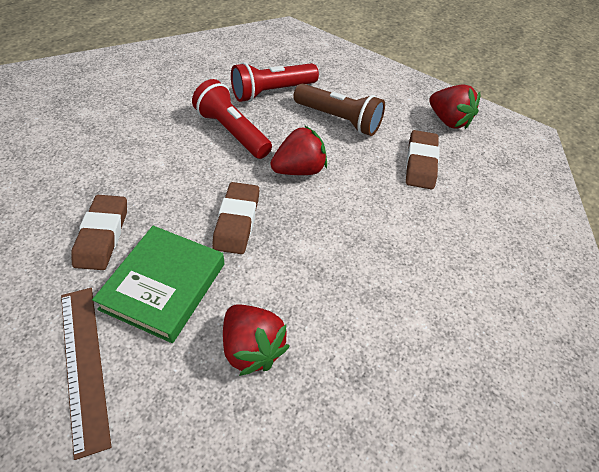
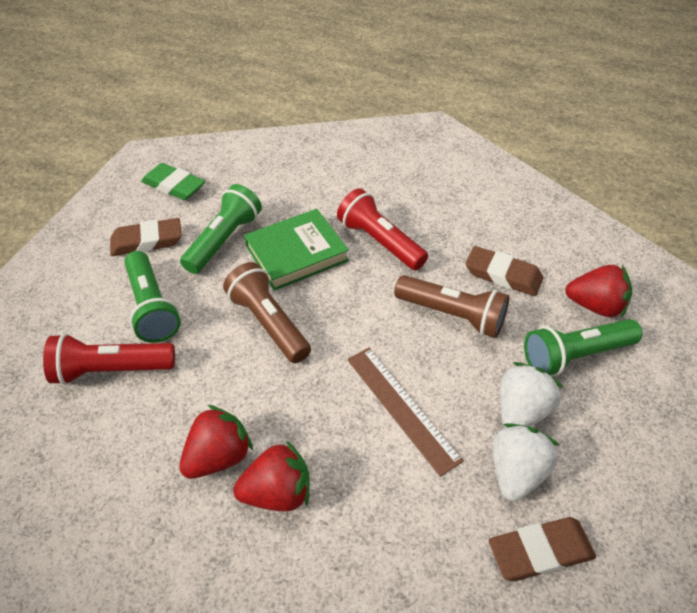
brown flashlight: [294,84,385,136] = 1 -> [223,262,311,363] [394,275,509,338] = 2
green eraser: none = 0 -> [141,163,205,200] = 1
green flashlight: none = 0 -> [124,251,181,343] [180,184,262,274] [524,319,642,376] = 3
white strawberry: none = 0 -> [493,423,560,502] [500,362,564,428] = 2

